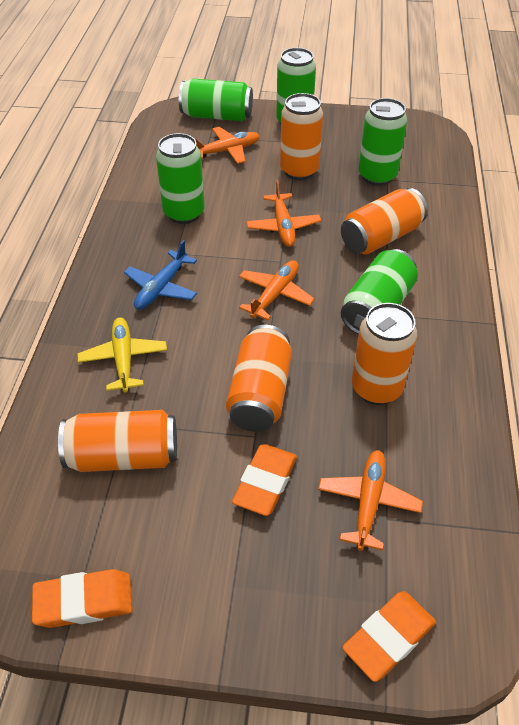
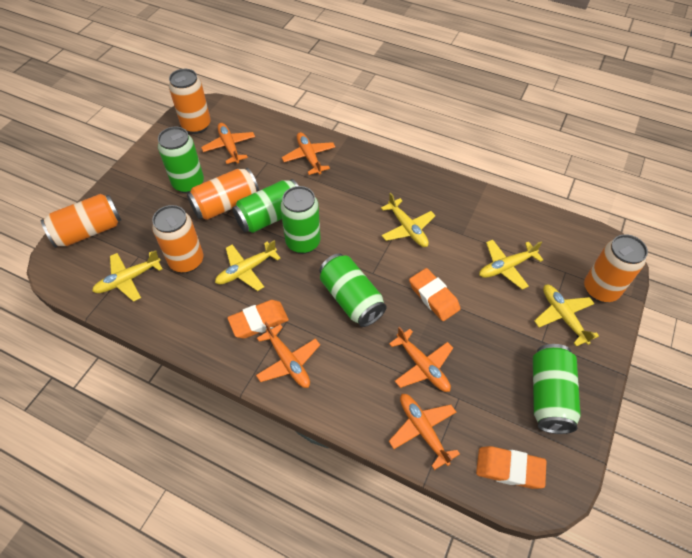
blue plane: [124,240,197,310] = 1 -> none = 0
orange plane: [194,127,260,164] [239,260,315,320] [246,180,321,247] [318,450,423,551] = 4 -> [201,123,255,164] [256,322,320,388] [282,132,335,175] [389,327,453,392] [389,394,460,470] = 5
yellow plane: [78,317,167,393] = 1 -> [92,250,163,302] [215,240,281,291] [381,193,436,247] [479,240,543,289] [534,285,599,346] = 5

